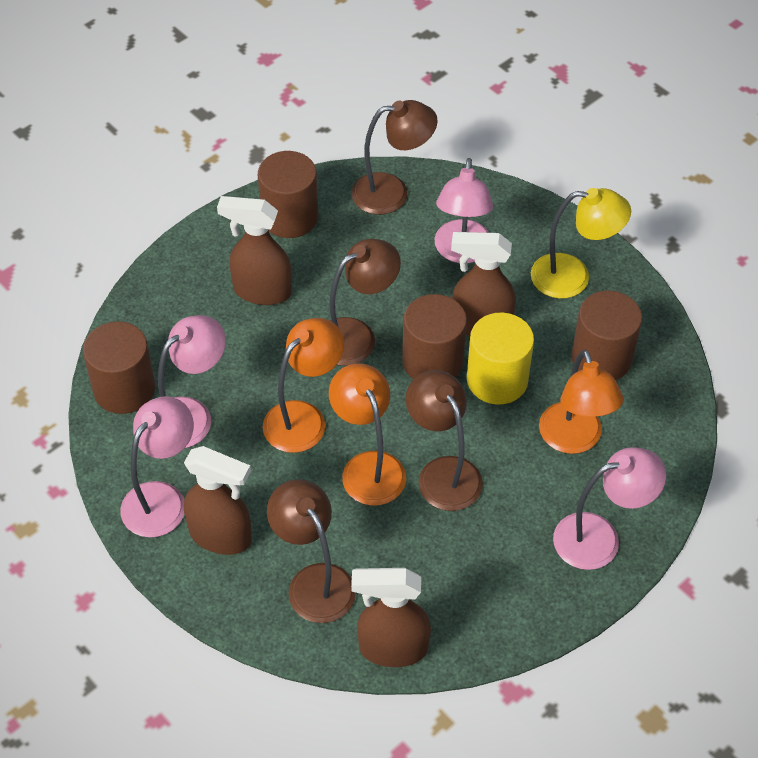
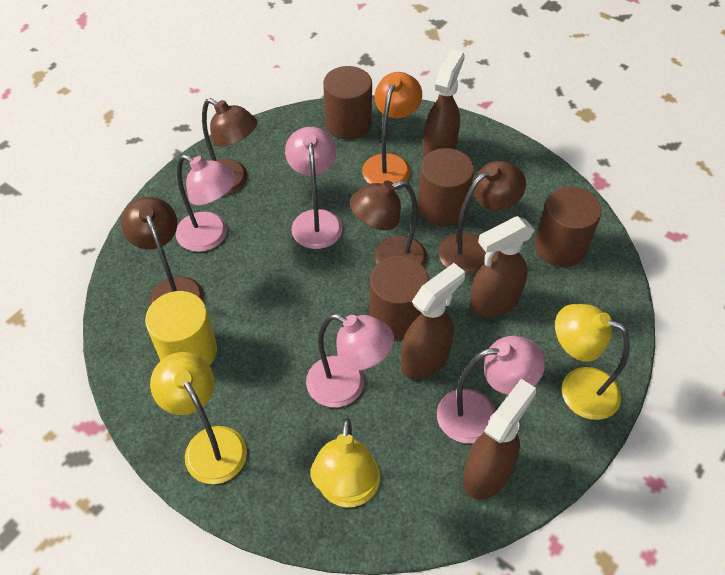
orange lamp: [263,318,344,453] [329,363,406,505] [539,349,623,454] = 3 -> [362,72,422,187] = 1
yellow lamp: [531,188,631,299] = 1 -> [150,352,247,484] [311,418,380,507] [555,304,630,420] = 3

